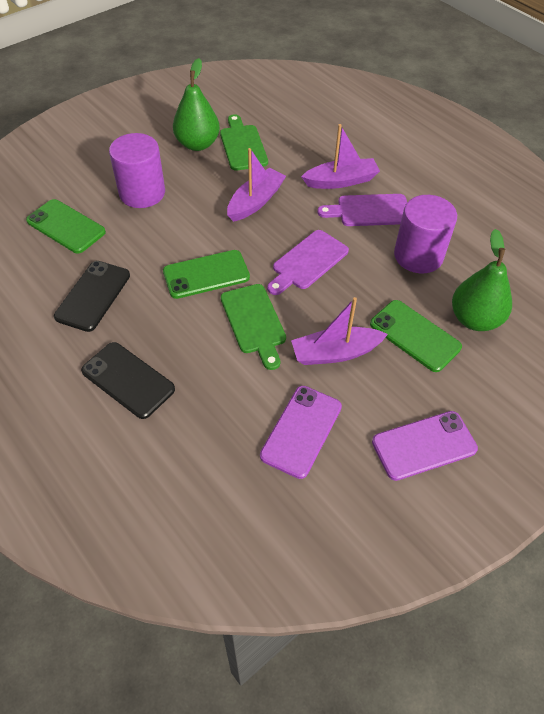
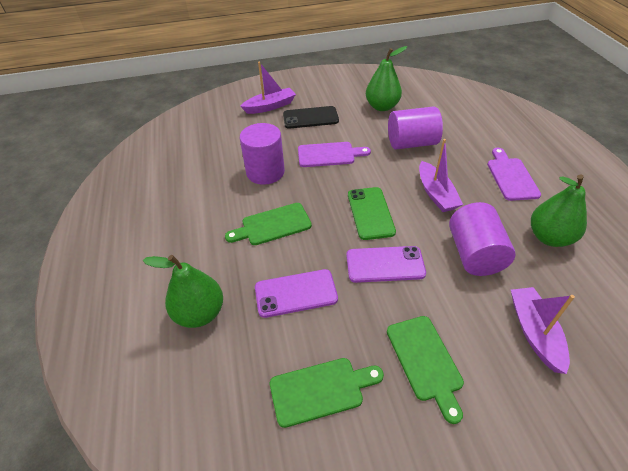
black phone: [54,261,130,332] [81,342,175,419] = 2 -> [283,106,339,129] = 1
green cutting board: [220,114,268,171] [221,284,286,370] = 2 -> [225,203,312,245] [270,358,384,428] [387,316,464,424] = 3
green pear: [173,58,220,151] [452,229,512,331] = 2 -> [143,255,223,328] [366,46,407,111] [531,174,587,247] = 3
green phone: [26,199,106,254] [163,250,250,299] [370,300,462,372] = 3 -> [348,187,396,240] = 1
purple cylinder: [109,133,165,208] [394,195,457,273] = 2 -> [240,123,285,185] [388,106,443,150] [449,202,516,276] = 3

